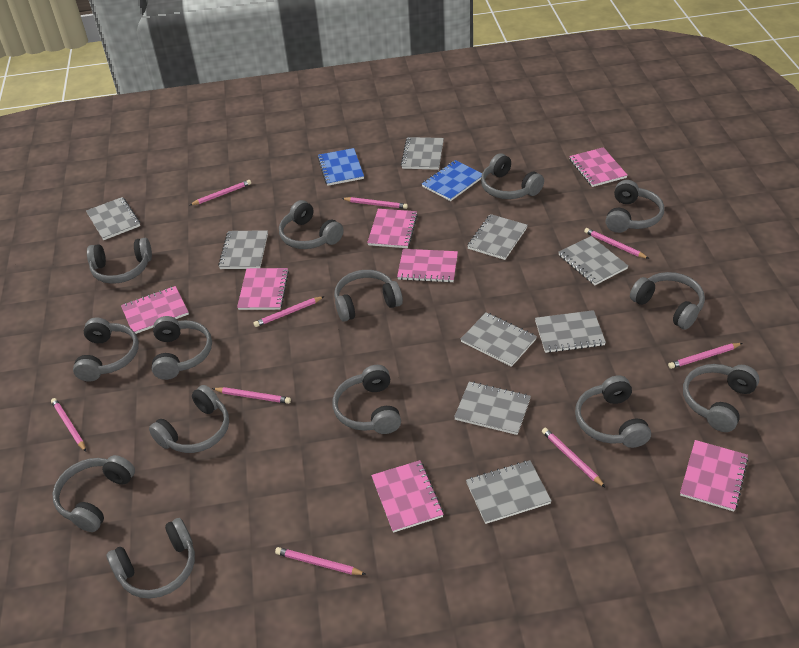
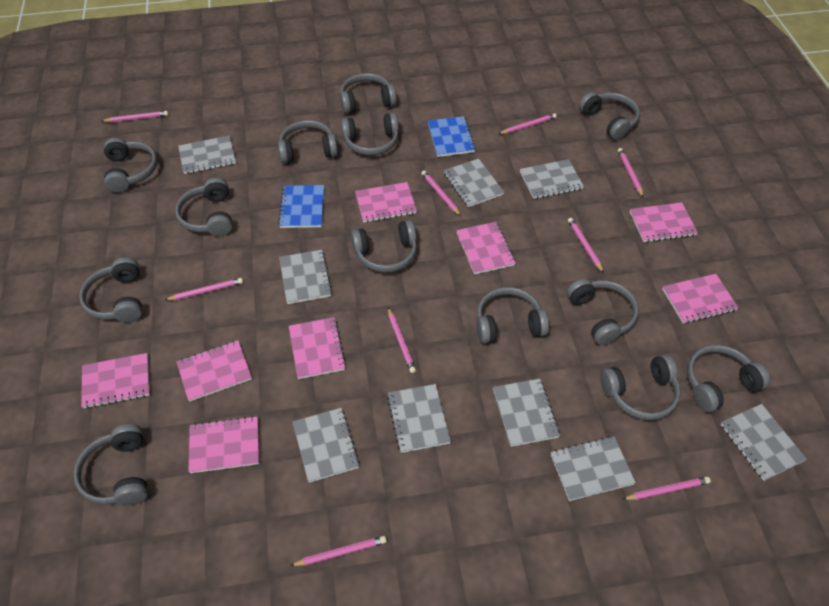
grey headphones: [52,455,135,532] [73,318,139,381] [87,238,152,284] [106,518,195,599] [149,385,229,453] [152,316,212,380] [279,200,344,249] [333,365,401,434] [334,270,403,322] [481,153,544,199] [575,375,651,448] [605,180,664,233] [630,272,705,330] [683,364,759,432] = 14 -> [73,424,148,505] [79,257,142,323] [104,138,158,193] [175,178,233,236] [278,120,338,164] [340,73,397,114] [341,113,399,156] [351,220,417,273] [477,287,549,344] [567,279,639,345] [579,92,640,140] [600,354,681,420] [687,345,770,412] = 13
pink notebook: [121,286,189,334] [237,268,289,310] [367,209,418,248] [371,460,444,533] [397,249,458,282] [569,147,627,187] [680,440,749,512] = 7 -> [81,353,150,409] [177,340,252,402] [188,416,259,473] [289,317,346,379] [355,182,417,222] [456,222,516,274] [630,202,698,242] [662,274,738,323] = 8

